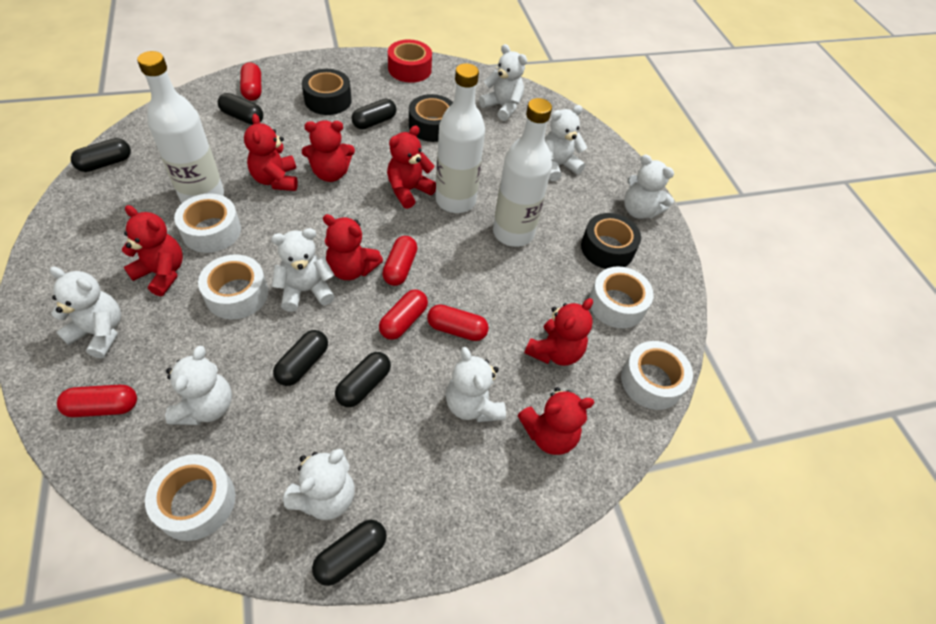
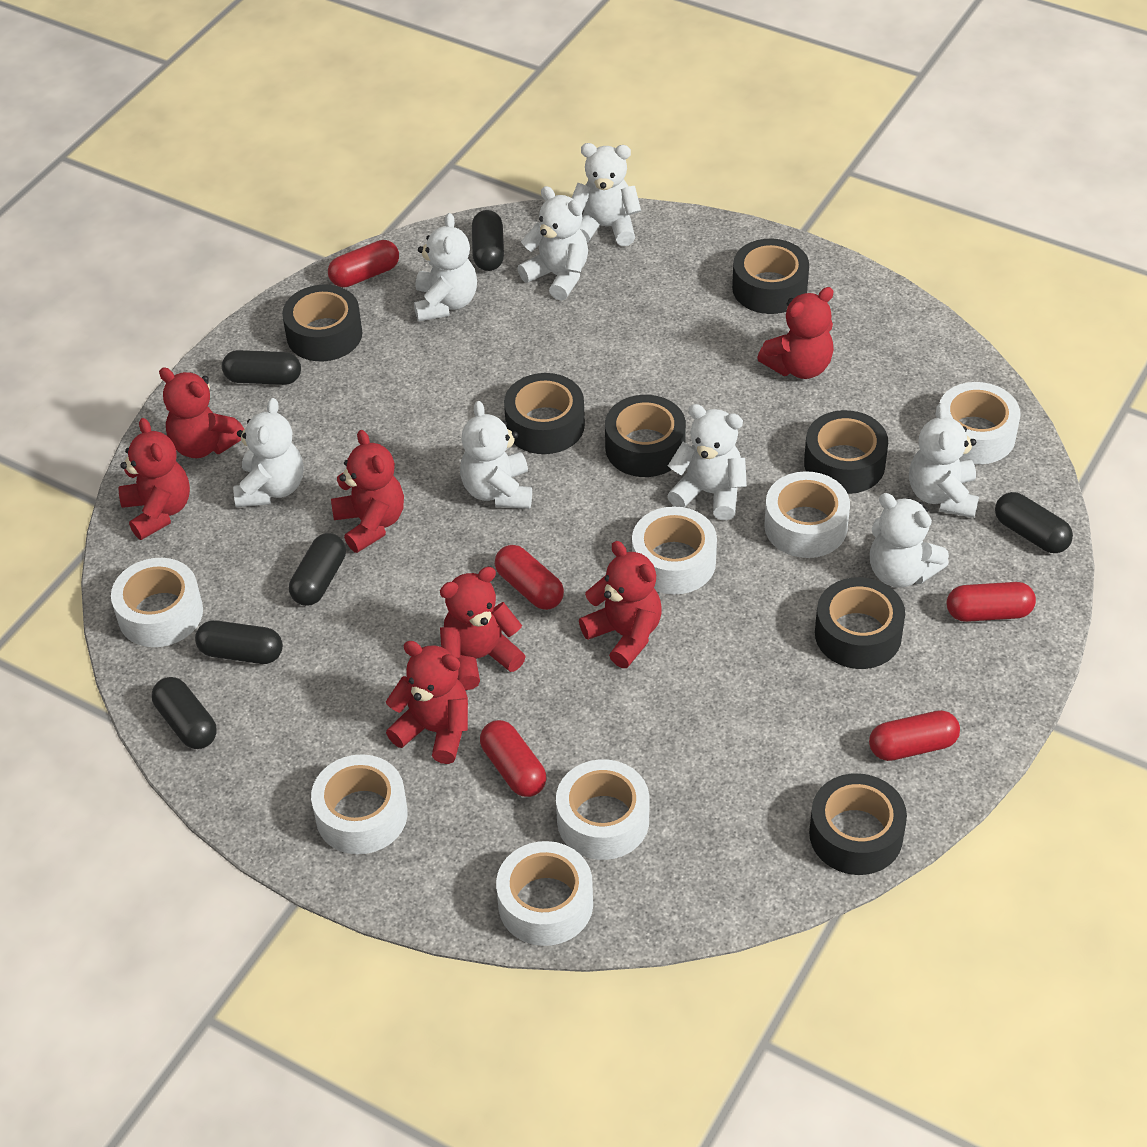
black tape: [302,69,352,115] [409,94,453,142] [581,213,641,269] = 3 -> [282,285,362,361] [504,373,585,454] [605,395,686,477] [732,239,809,314] [804,410,888,494] [809,773,907,875] [815,577,905,669] = 7
red tape: [388,39,432,83] = 1 -> none = 0
white bottle: [137,51,224,203] [436,63,485,213] [493,98,552,247] = 3 -> none = 0
white tape: [145,454,235,541] [174,194,241,253] [198,255,268,319] [589,266,654,328] [621,341,693,410] = 5 -> [111,558,203,647] [311,754,408,854] [496,841,593,946] [556,759,649,860] [632,506,717,595] [764,471,850,558] [939,382,1021,464] = 7

